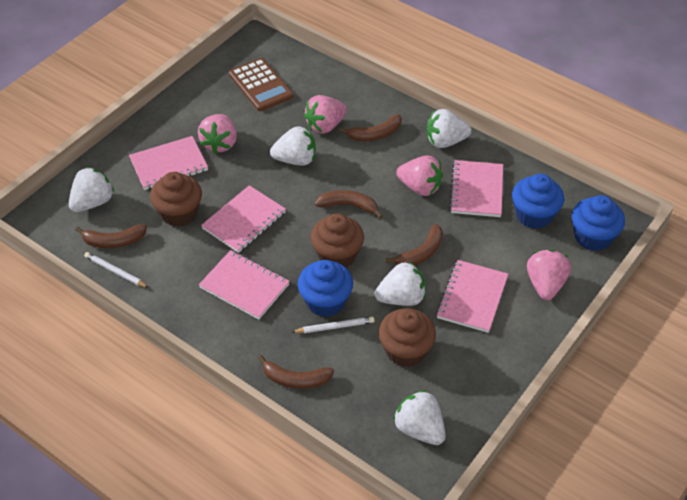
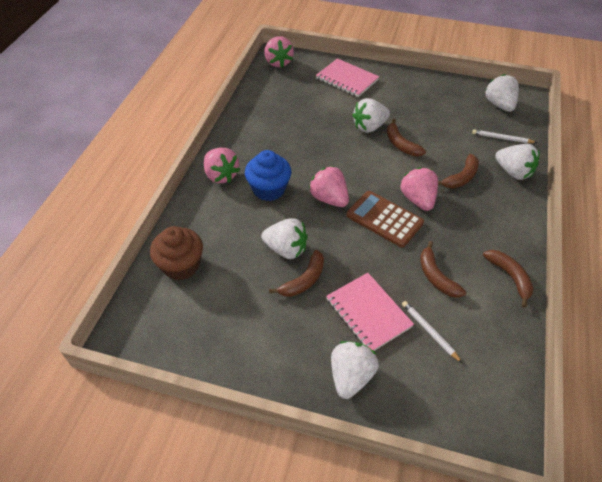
blue cupcake: [298,260,353,317] [512,174,564,229] [572,195,625,251] = 3 -> [245,150,292,201] = 1
brown cupcake: [150,172,202,227] [311,213,364,267] [379,308,436,367] = 3 -> [150,226,203,281] = 1
pink notebook: [129,136,208,190] [199,250,290,320] [201,185,286,253] [436,260,508,333] [449,160,503,217] = 5 -> [316,58,379,97] [326,273,414,351] = 2

